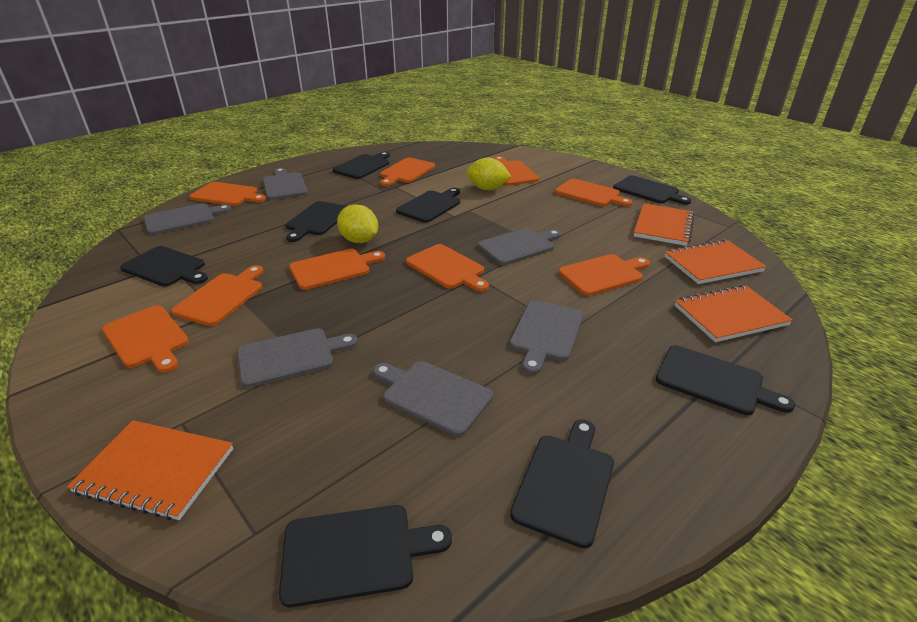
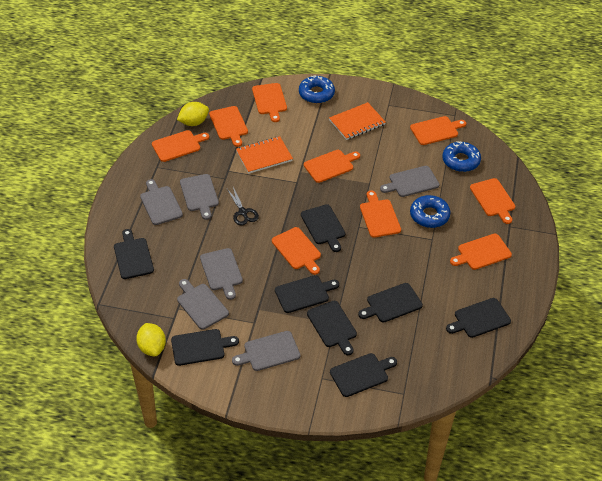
black scissors: none = 0 -> [227,187,259,225] = 1
blue donut: none = 0 -> [299,75,335,104] [410,195,451,228] [442,141,481,172] = 3
orange notebook: [67,420,233,520] [634,204,695,246] [664,240,767,284] [675,285,793,342] = 4 -> [236,136,293,174] [329,102,386,140] = 2

